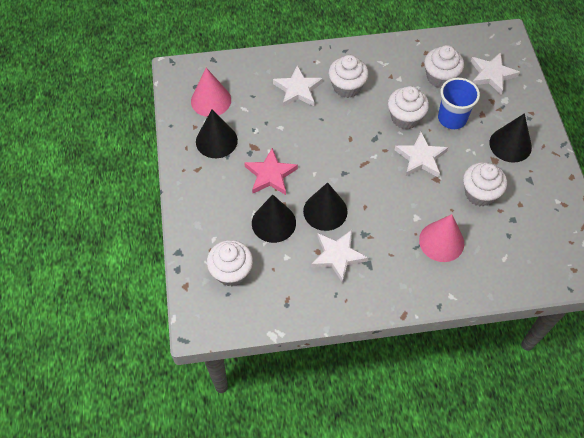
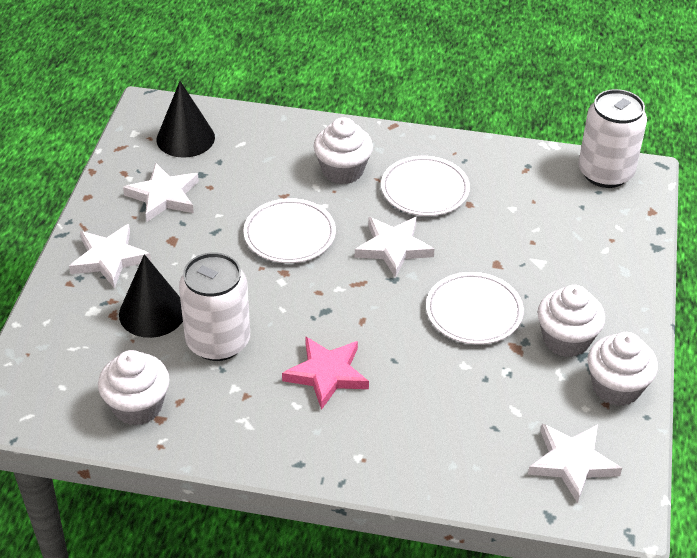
black cone: [196,110,238,158] [252,195,296,243] [303,182,348,231] [489,113,532,163] = 4 -> [119,254,183,338] [157,81,215,158] = 2
blue cup: [438,78,480,129] = 1 -> none = 0
pink cone: [191,68,231,117] [419,214,464,262] = 2 -> none = 0
white can: none = 0 -> [179,252,250,361] [578,89,647,188] = 2
white cupcake: [207,240,253,286] [329,55,369,98] [388,86,429,129] [424,45,464,88] [463,162,507,207] = 5 -> [98,350,170,425] [314,117,373,184] [537,285,605,357] [588,332,658,406] = 4
white plate: none = 0 -> [244,198,336,263] [381,156,470,216] [426,272,524,344] = 3

